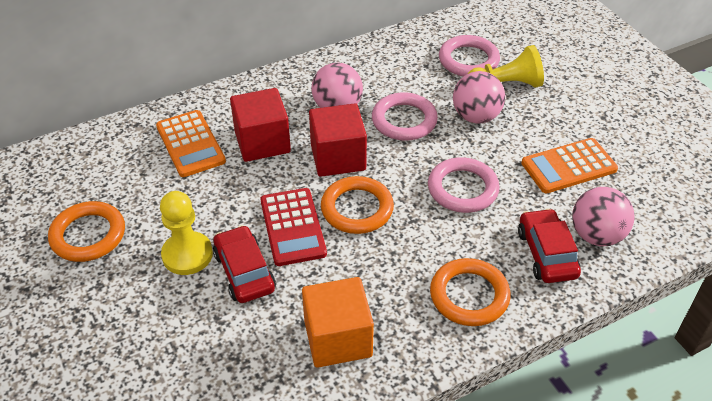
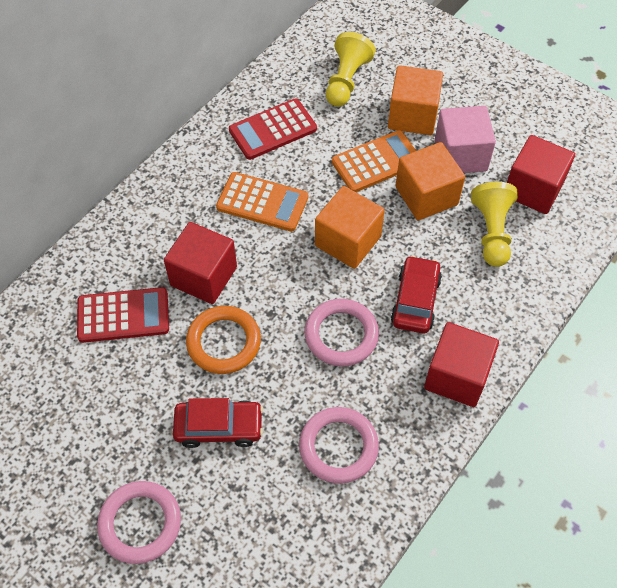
orange cube: [302,277,374,368] = 1 -> [315,186,385,269] [388,65,443,135] [395,142,465,220] = 3
orange ring: [48,201,125,262] [321,176,394,234] [430,258,511,326] = 3 -> [186,306,261,374] = 1
pink ball: [311,62,363,108] [453,71,505,124] [572,187,635,246] = 3 -> none = 0
pink cube: none = 0 -> [435,106,496,173] = 1
red calculator: [261,188,327,266] = 1 -> [77,287,169,343] [229,99,317,160] = 2
red cube: [230,88,291,162] [309,103,367,177] = 2 -> [164,222,237,304] [424,322,499,407] [507,135,575,214] = 3

